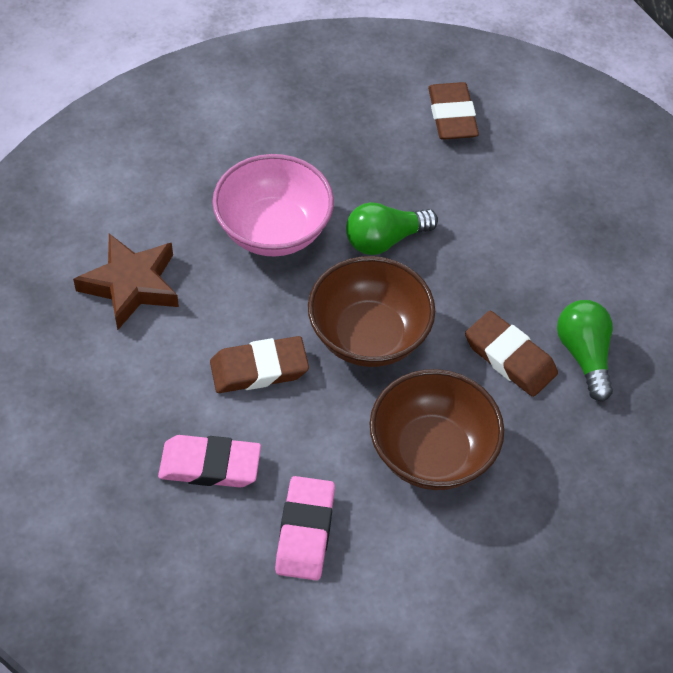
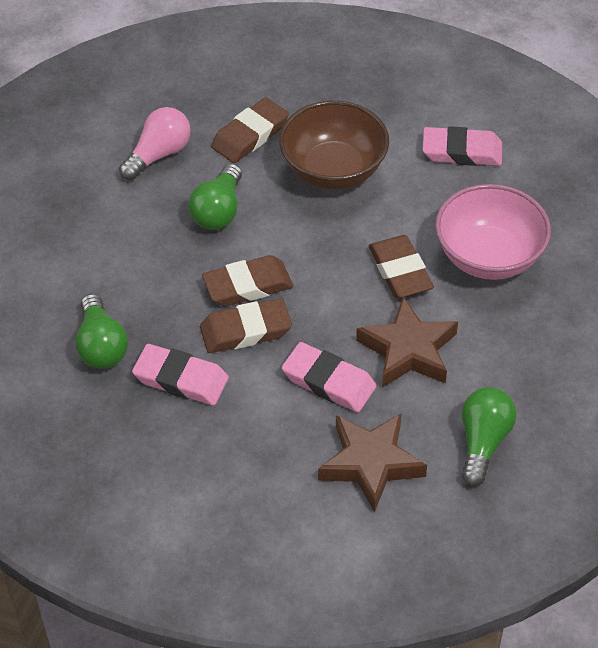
brown bowl: [308,256,435,367] [370,369,504,490] = 2 -> [279,101,389,190] = 1
brown eraser: [210,336,309,393] [428,82,479,140] [465,311,558,397] = 3 -> [200,298,292,353] [202,255,293,306] [211,97,289,163] [369,235,434,298] = 4
brown star: [73,234,179,330] = 1 -> [318,413,427,512] [356,297,458,388] = 2
green light bulb: [346,202,438,255] [557,300,613,401] = 2 -> [75,294,128,369] [189,164,242,230] [462,387,517,486] = 3
pink eraser: [158,435,261,487] [275,476,335,580] = 2 -> [132,344,229,406] [282,342,376,413] [422,126,502,166] = 3
pink light bulb: none = 0 -> [119,107,191,180] = 1

